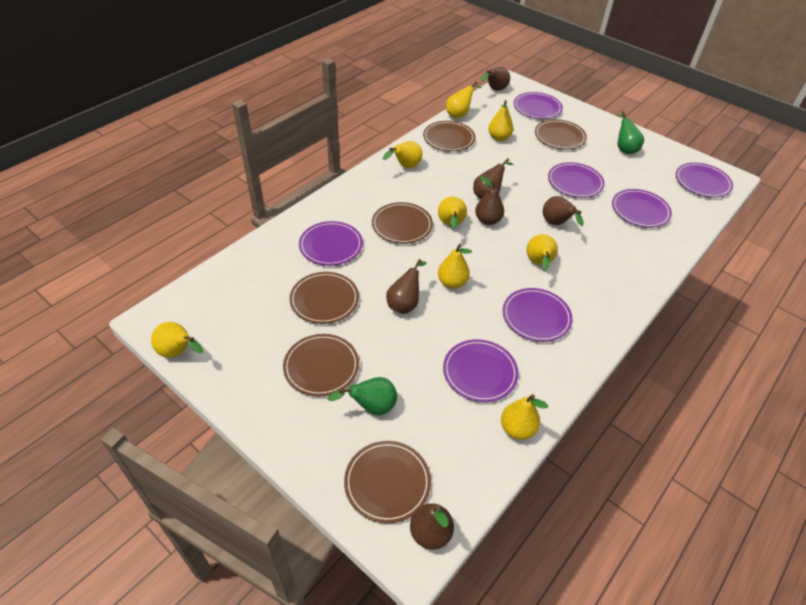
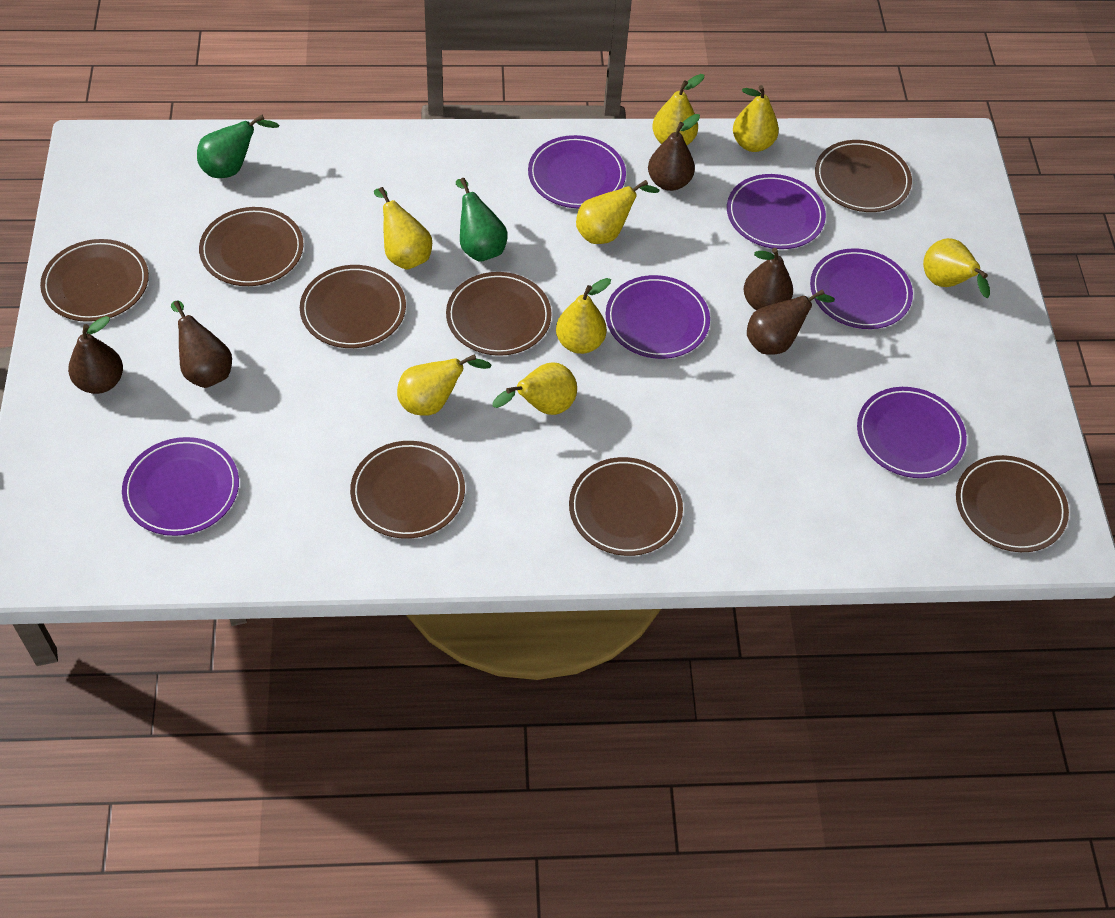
brown pear: [386,259,427,314] [410,504,454,550] [473,158,514,199] [475,176,504,225] [480,67,510,91] [543,196,584,226] = 6 -> [68,316,123,394] [171,301,232,388] [648,114,700,191] [743,248,793,310] [747,289,835,355] = 5
brown plate: [283,334,359,397] [289,272,359,324] [344,441,431,523] [372,202,433,244] [423,121,475,151] [535,119,587,149] = 6 -> [40,239,149,322] [199,207,304,286] [300,265,406,348] [350,441,465,539] [446,272,552,356] [569,457,683,556] [815,140,912,212] [956,455,1069,552] = 8
purple plate: [299,221,363,266] [443,339,519,402] [503,288,573,342] [514,92,563,119] [548,162,605,198] [612,189,672,228] [675,163,733,198] = 7 -> [122,437,239,536] [528,135,626,208] [606,275,710,359] [727,174,826,249] [810,248,913,329] [857,387,967,478] = 6

